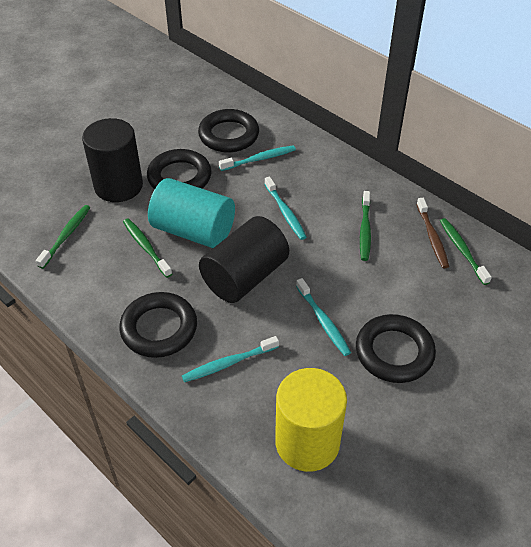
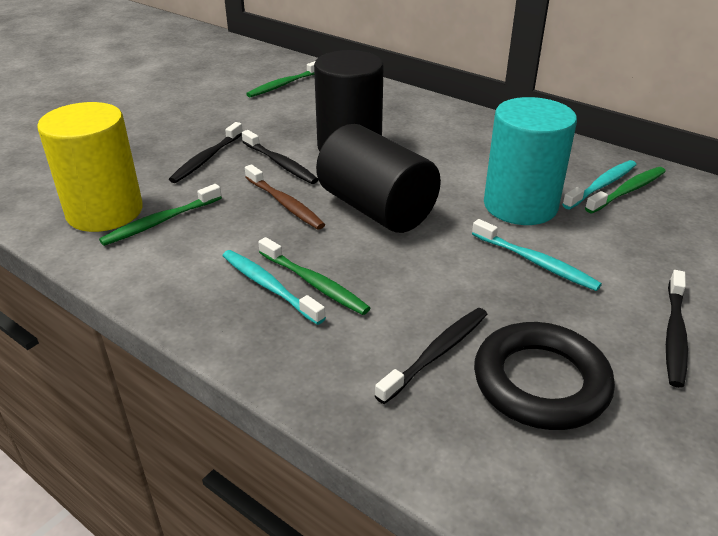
black ring: [119,292,197,358] [147,149,212,189] [198,109,259,152] [356,314,436,383] = 4 -> [474,322,615,430] = 1
black toothbrush: none = 0 -> [169,122,243,183] [242,130,318,184] [375,308,487,404] [666,270,688,388] = 4
turquoise toothbrush: [182,336,279,382] [219,145,296,171] [265,177,306,240] [296,278,351,356] = 4 -> [222,250,326,325] [472,219,602,291] [562,160,637,209] = 3

